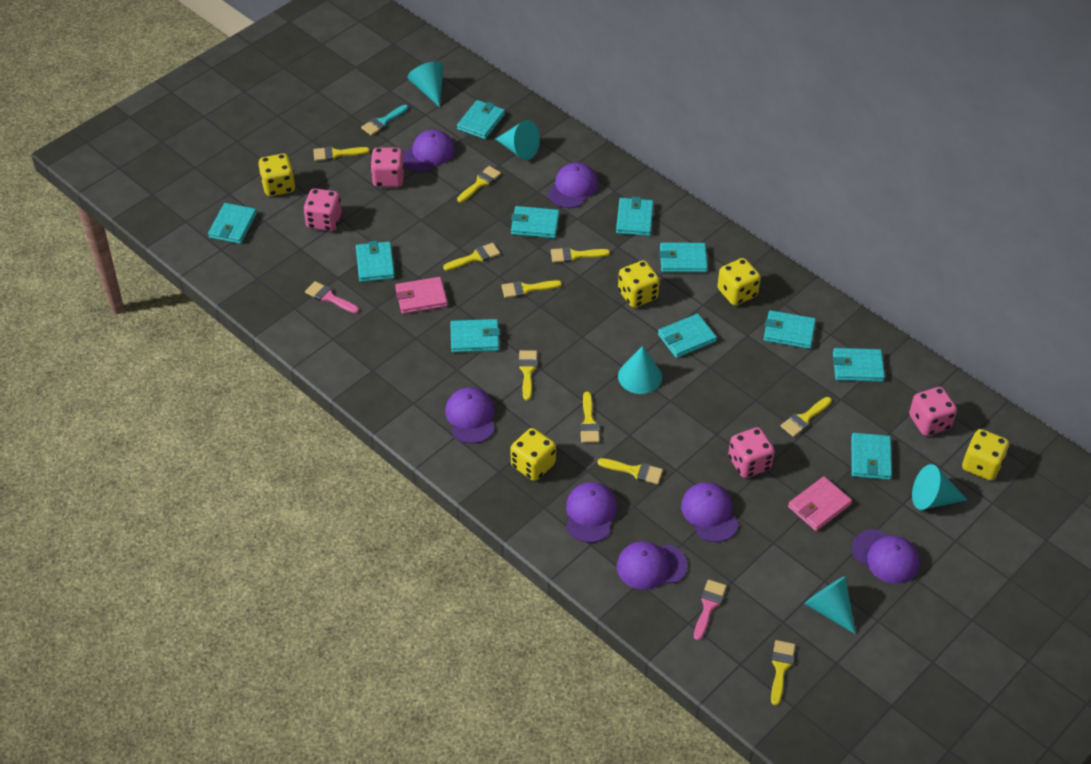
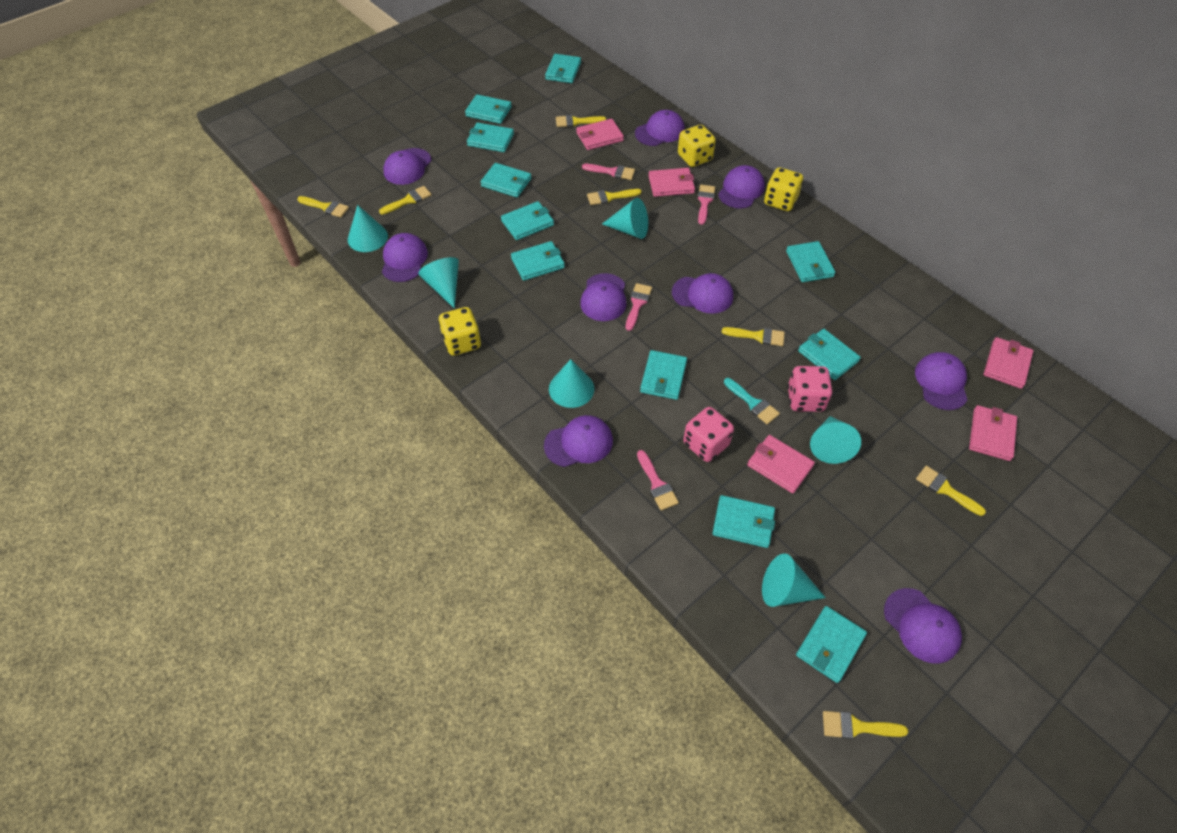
pink brush: [305,281,359,314] [694,580,727,640] = 2 -> [582,164,635,180] [626,283,652,331] [637,450,679,510] [698,185,715,225] = 4
pink dice: [303,189,342,231] [370,147,404,187] [728,427,775,478] [909,387,957,436] = 4 -> [683,407,734,462] [787,366,832,412] = 2
pink wallet: [395,277,448,314] [788,476,852,531] = 2 -> [576,119,624,150] [648,168,695,197] [747,435,815,494] [969,405,1017,461] [983,337,1034,389] = 5
purple cap: [403,130,455,172] [445,387,495,444] [548,163,598,208] [566,482,617,543] [617,541,687,590] [681,482,739,542] [852,529,920,584] = 7 -> [382,233,428,282] [383,148,432,185] [544,415,613,467] [580,273,627,321] [635,110,685,146] [672,273,733,314] [718,165,765,209] [884,588,962,664] [915,352,967,410] = 9
turquoise cone: [408,61,444,107] [496,120,540,160] [618,346,662,394] [804,576,856,634] [912,464,967,510] = 5 -> [348,205,388,252] [418,257,459,309] [549,359,594,408] [602,198,648,239] [762,553,826,607] [810,416,861,464] = 6
yellow brush: [313,146,370,161] [443,243,500,271] [457,166,501,202] [501,280,562,298] [519,350,537,401] [551,247,610,263] [580,392,600,443] [597,458,663,484] [771,640,795,705] [781,397,832,437] = 10 -> [297,196,349,218] [379,186,432,215] [556,115,606,127] [587,189,641,205] [722,327,785,346] [823,711,908,739] [916,466,986,516] = 7
yellow dice: [258,153,296,196] [511,428,556,481] [618,260,660,308] [717,258,761,305] [962,429,1009,481] = 5 -> [438,307,481,356] [678,125,716,167] [764,167,803,211] = 3

